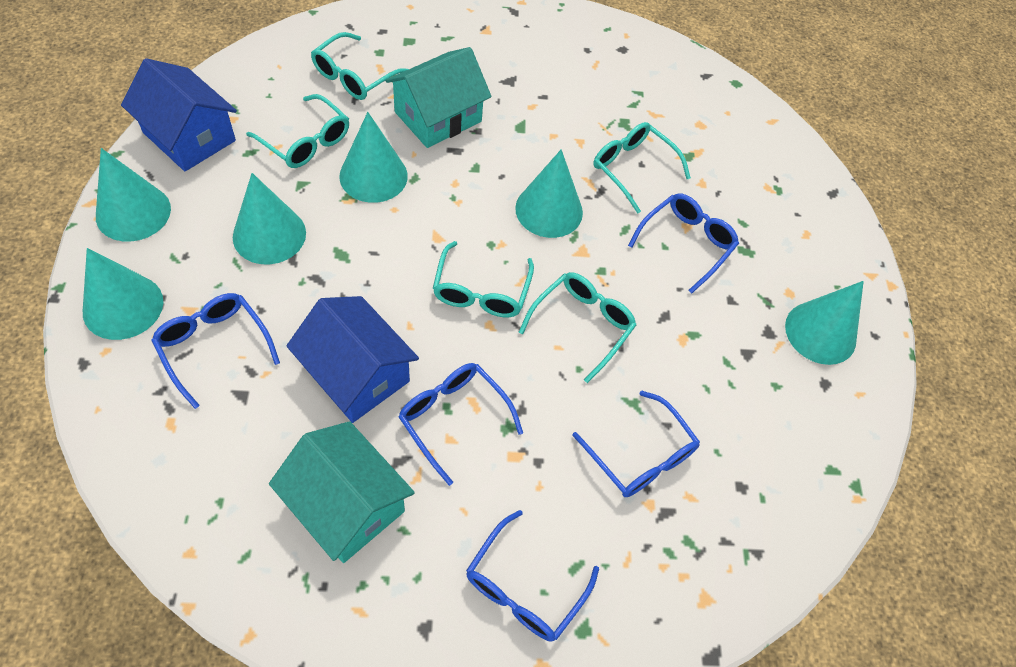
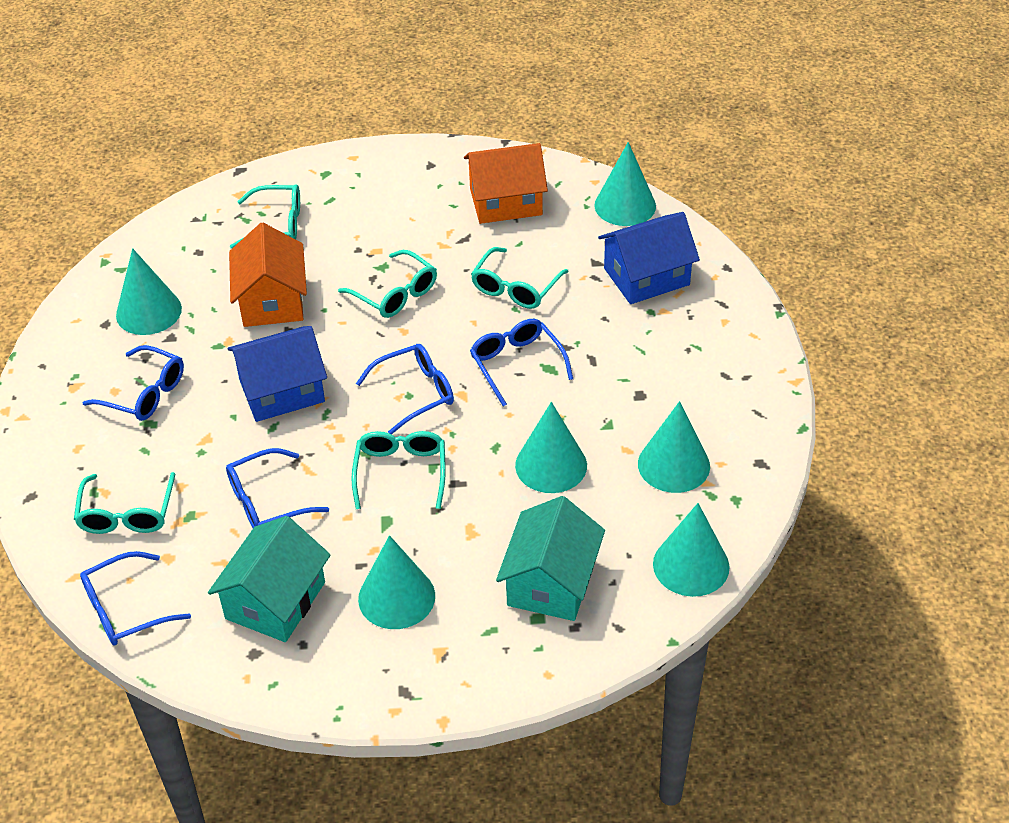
orange house: none = 0 -> [229,223,307,327] [464,143,548,224] = 2

